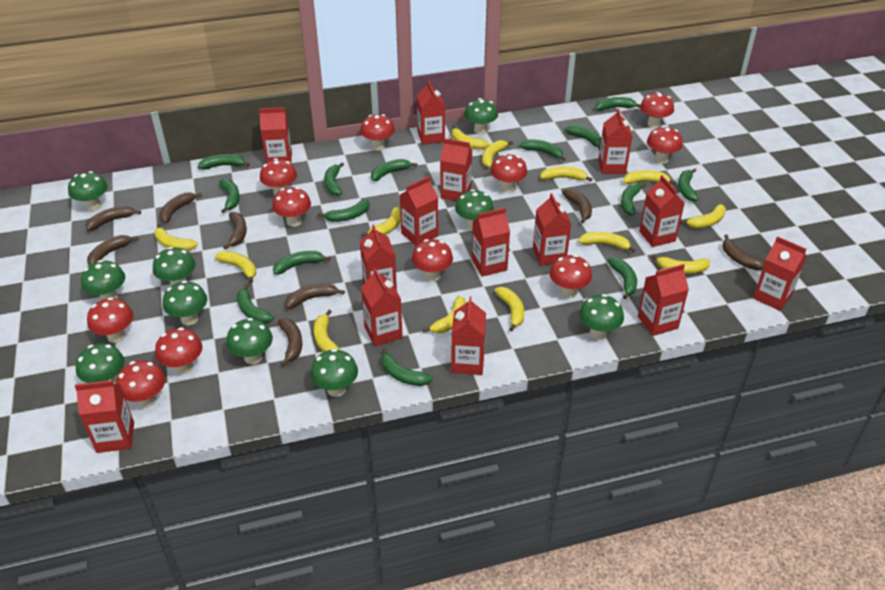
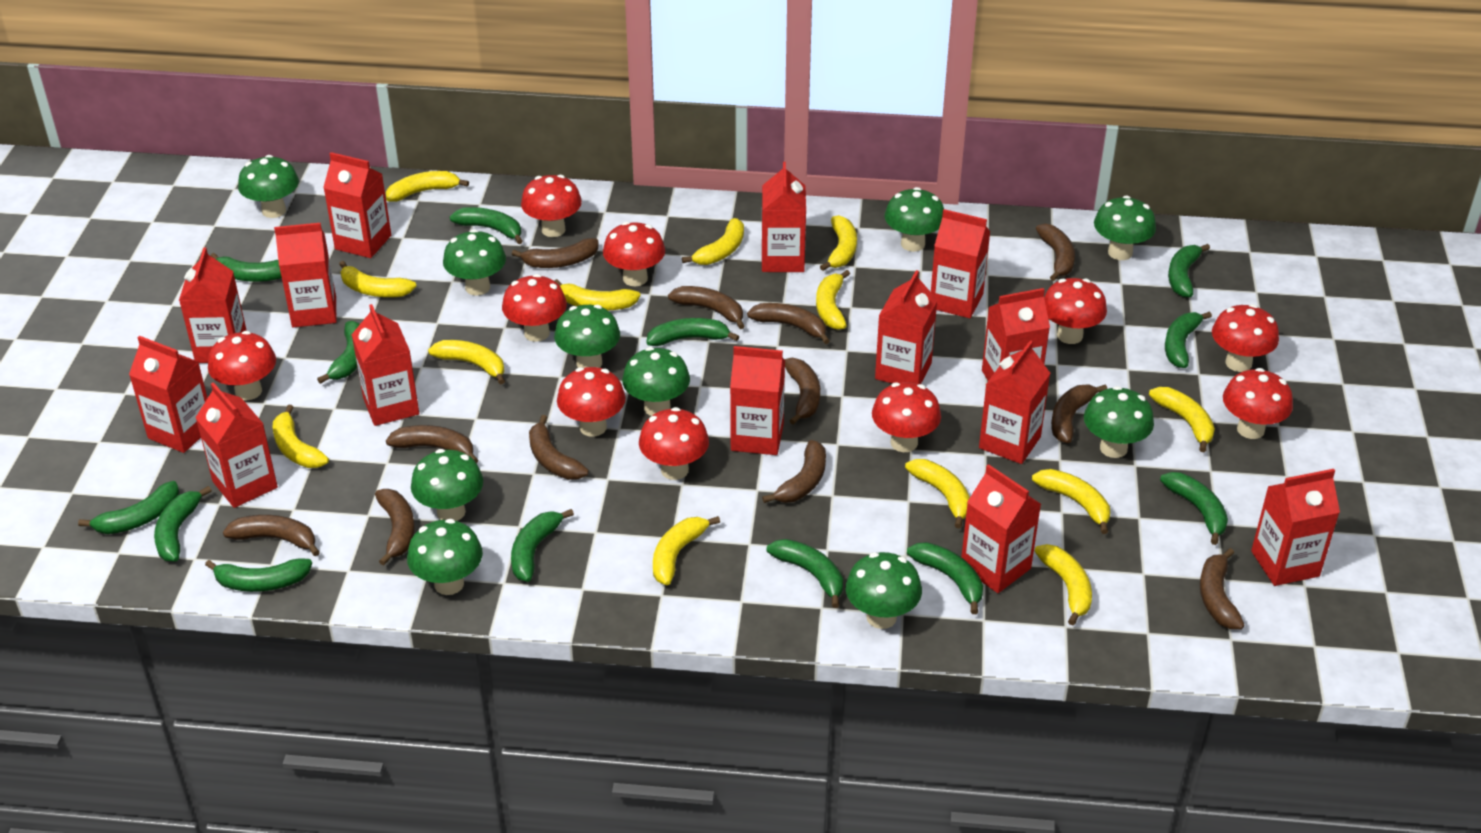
brown banana: [86,206,141,231] [87,235,139,265] [159,192,202,223] [223,212,247,250] [278,318,302,366] [285,283,345,309] [562,188,592,223] [723,235,765,270] = 8 -> [223,515,320,556] [375,489,415,566] [386,425,478,463] [512,238,598,268] [529,415,589,480] [668,286,745,329] [747,303,830,344] [762,440,826,503] [784,358,820,425] [1036,224,1075,281] [1051,384,1107,443] [1200,548,1245,629] = 12
green banana: [198,154,250,170] [219,179,240,213] [237,284,274,323] [273,251,330,274] [318,200,370,222] [324,163,344,196] [371,159,417,181] [382,347,433,386] [519,139,565,161] [564,125,601,151] [596,97,640,111] [607,257,637,299] [621,183,646,215] [678,168,698,201] = 14 -> [78,481,179,534] [154,486,212,562] [205,558,312,592] [211,253,282,282] [317,321,360,384] [450,207,523,244] [511,509,574,582] [646,318,739,346] [767,539,843,608] [907,542,983,614] [1160,472,1228,545] [1165,311,1212,368] [1168,244,1210,297] = 13
red mushroom: [87,297,134,343] [116,360,166,408] [155,327,202,374] [260,158,297,195] [272,187,311,227] [360,114,395,151] [412,239,453,281] [491,154,527,192] [550,255,592,298] [640,92,674,128] [647,126,683,164] = 11 -> [208,331,276,400] [502,274,567,342] [521,175,582,237] [557,367,626,437] [603,222,665,286] [639,407,709,480] [872,382,941,452] [1044,278,1107,344] [1212,304,1279,372] [1223,368,1293,439] = 10

